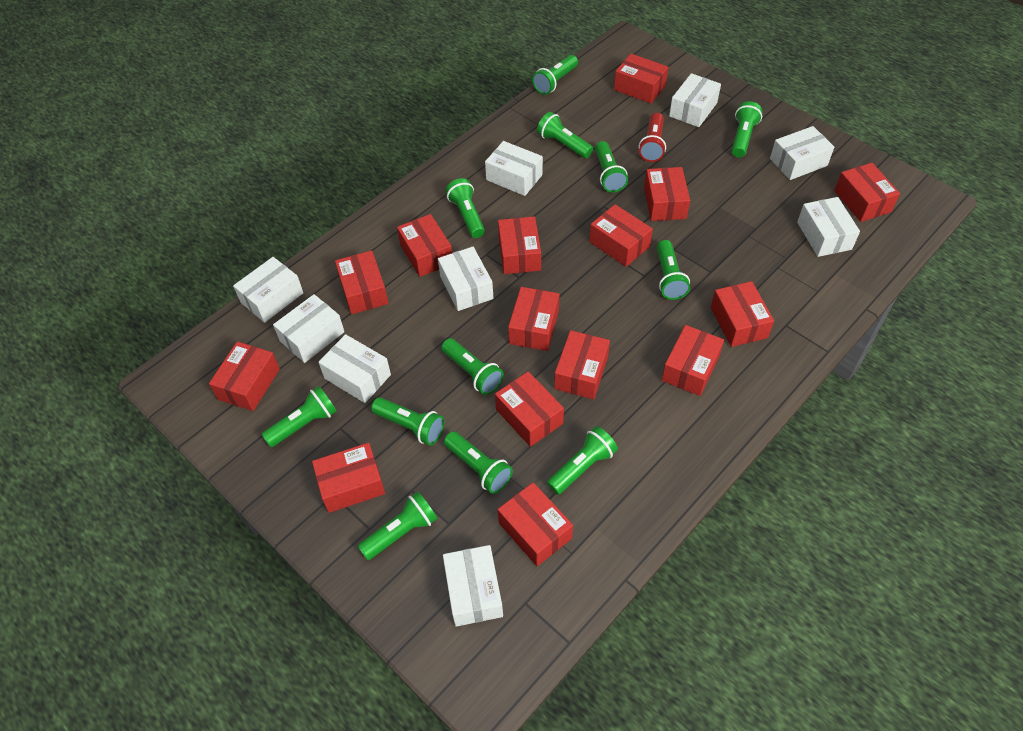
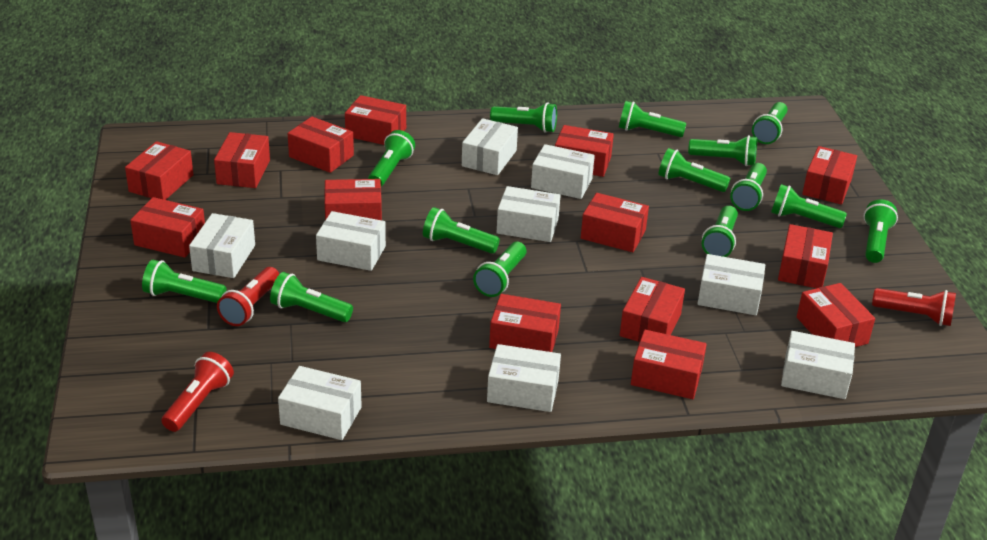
green flashlight: [261,386,337,447] [358,492,438,560] [371,397,444,445] [441,338,504,395] [444,431,513,494] [446,178,485,238] [532,55,578,95] [537,112,593,158] [547,426,618,495] [595,141,628,192] [657,240,690,300] [732,101,763,157] = 12 -> [142,260,227,303] [270,272,353,322] [368,130,415,187] [423,207,500,254] [473,242,526,297] [490,102,557,133] [619,101,686,137] [658,148,730,192] [688,135,757,166] [702,206,738,257] [730,163,767,211] [752,102,787,144] [771,184,847,228] [863,200,898,263] = 14
red box: [209,342,280,411] [312,443,385,513] [335,251,388,314] [397,214,452,277] [495,372,564,447] [498,216,541,274] [498,482,573,566] [508,287,559,351] [554,330,610,399] [589,204,653,267] [614,54,668,103] [644,167,690,221] [662,325,724,396] [711,281,774,347] [834,163,900,222] = 15 -> [125,141,194,200] [130,197,205,258] [214,132,270,188] [288,117,354,173] [324,179,382,220] [345,95,406,145] [489,294,561,352] [555,125,614,177] [581,193,649,252] [620,277,685,342] [631,330,707,399] [778,224,833,288] [797,283,875,347] [802,146,857,205] = 14
red flashlight: [639,113,666,162] = 1 -> [161,352,234,432] [217,267,279,326] [872,288,956,326] = 3

